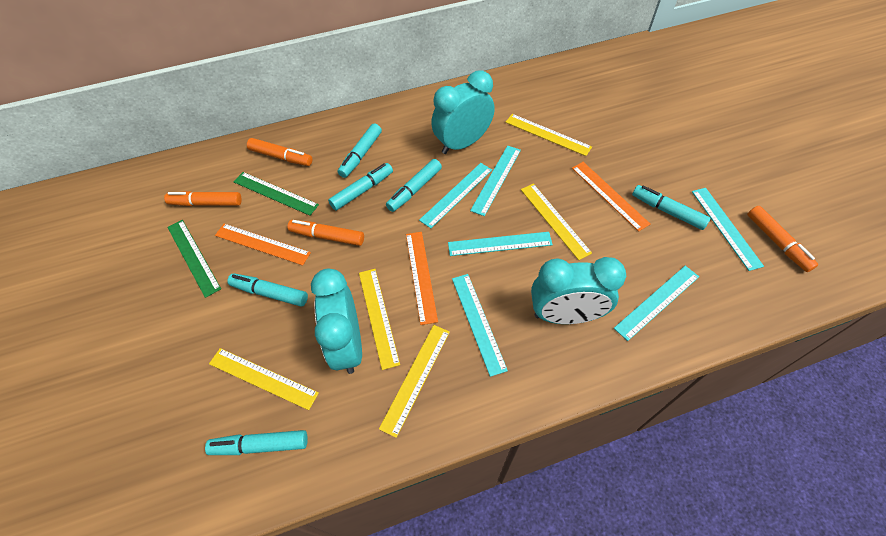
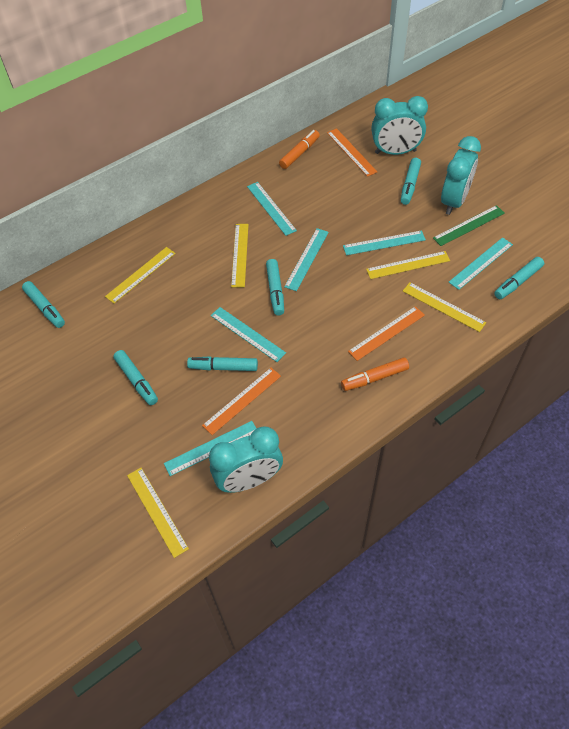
green ruler: [167,220,221,298] [234,172,319,216] = 2 -> [433,205,505,246] = 1
orange marker: [164,191,242,206] [247,138,312,166] [288,220,364,246] [747,206,818,272] = 4 -> [279,130,320,169] [341,357,409,391] = 2

